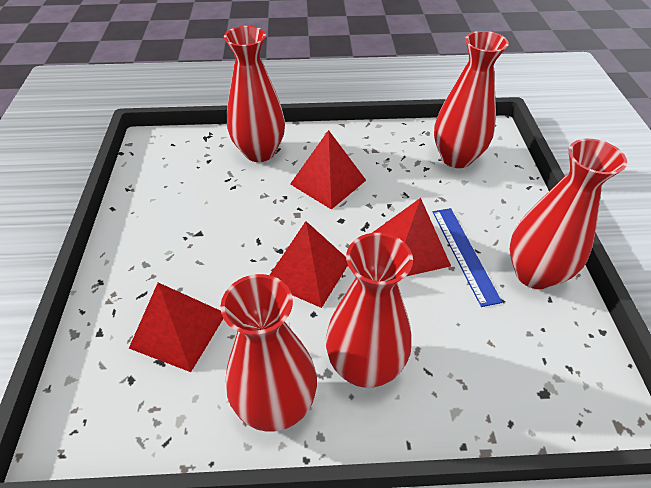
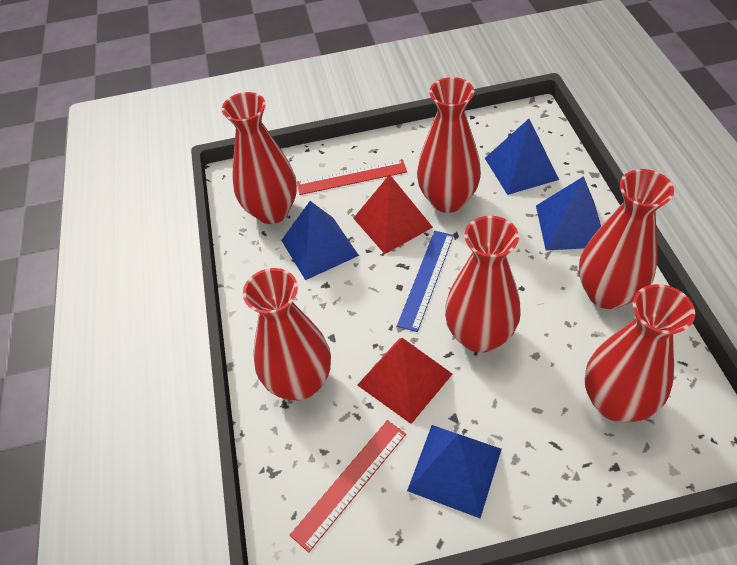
blue pyramid: none = 0 -> [281,201,359,280] [407,425,502,518] [485,119,559,195] [536,176,601,251] = 4
red pyramid: [129,283,223,372] [270,221,348,308] [290,130,366,210] [372,198,451,276] = 4 -> [353,175,433,254] [357,338,452,424] = 2
red ruler: none = 0 -> [290,420,406,552] [297,159,407,195] = 2
red vase: [221,274,317,432] [224,26,285,162] [326,233,413,388] [434,31,509,168] [510,139,627,289] = 5 -> [222,92,297,224] [243,268,331,400] [417,77,481,213] [445,216,521,353] [579,169,674,309] [585,284,695,422] = 6

